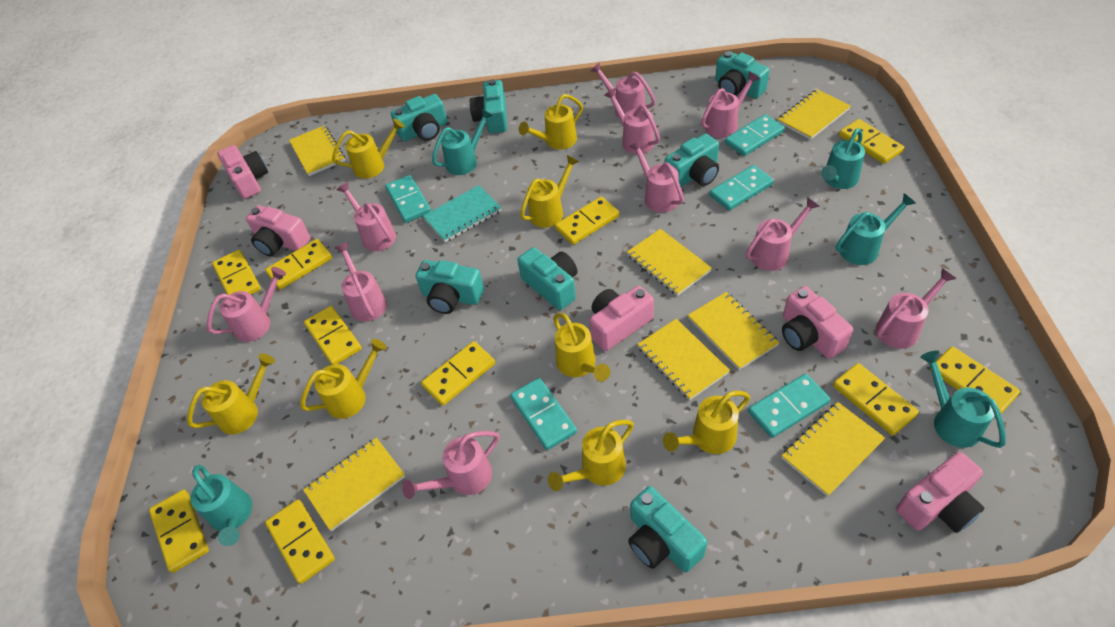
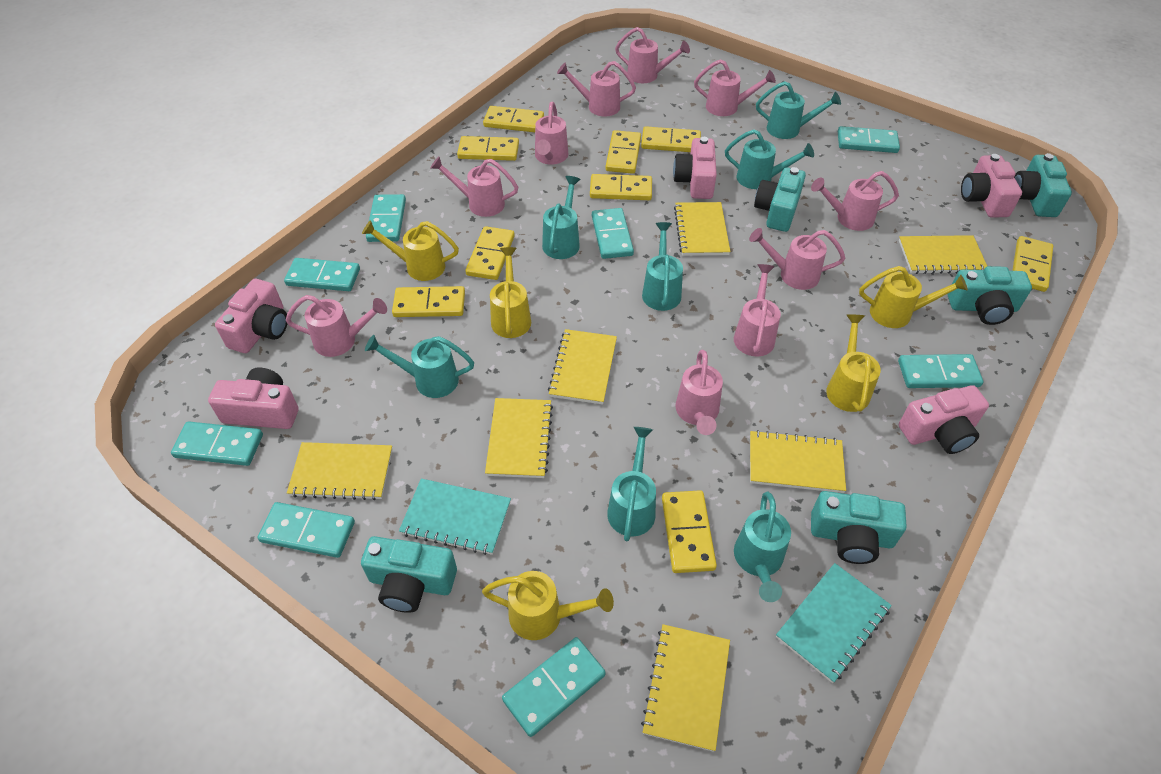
turquoise camera: [391,94,448,141] [416,260,484,314] [470,79,507,133] [517,247,577,310] [628,486,707,573] [665,134,719,187] [715,51,770,99] = 7 -> [361,536,457,613] [754,167,806,232] [811,491,907,564] [948,266,1032,325] [1014,153,1072,217] = 5
turquoise domino: [385,175,431,223] [510,378,577,450] [709,165,774,211] [725,114,785,156] [748,374,831,438] = 5 -> [171,421,263,466] [258,502,355,558] [284,258,360,291] [366,194,406,242] [502,637,606,737] [592,208,634,259] [838,126,900,153] [898,354,983,388] = 8
turquoise notebook: [423,185,502,243] = 1 -> [399,479,511,555] [776,563,892,683] = 2
turquoise watering can: [191,465,252,546] [432,109,493,175] [821,128,865,189] [836,193,916,265] [920,351,1006,448] = 5 -> [365,335,474,398] [542,176,580,259] [607,427,656,541] [642,222,683,311] [725,129,814,189] [734,491,791,602] [756,81,841,139] = 7
yellow domino: [149,490,209,573] [212,250,261,295] [265,239,332,289] [265,500,335,584] [304,306,362,365] [421,341,495,406] [555,197,620,245] [833,363,919,435] [839,119,904,164] [930,346,1020,414] = 10 -> [392,286,465,317] [457,136,519,161] [465,226,515,280] [483,106,544,132] [590,174,652,200] [606,130,641,174] [641,126,701,152] [662,490,717,573] [1012,236,1053,292] = 9
yellow watering can: [187,353,275,434] [300,339,387,419] [332,119,405,179] [519,94,583,150] [520,155,579,228] [548,420,634,491] [553,313,611,381] [663,391,750,454] = 8 -> [362,220,459,281] [482,571,614,640] [490,247,531,338] [826,314,881,412] [859,266,968,328] = 5

